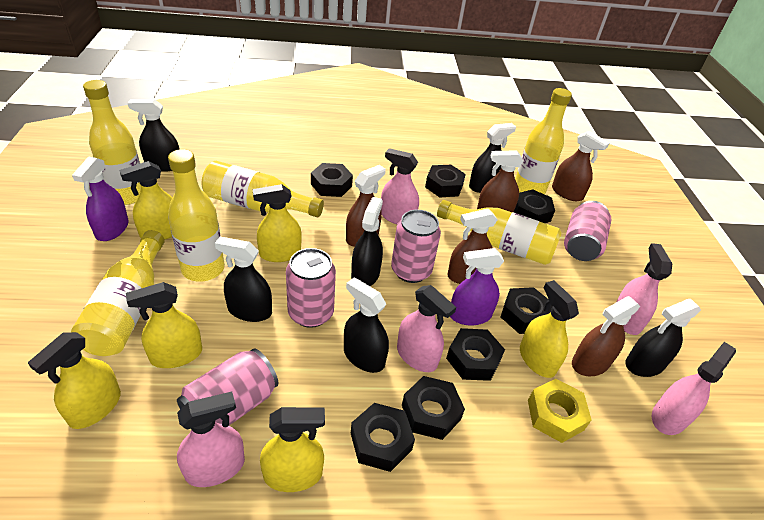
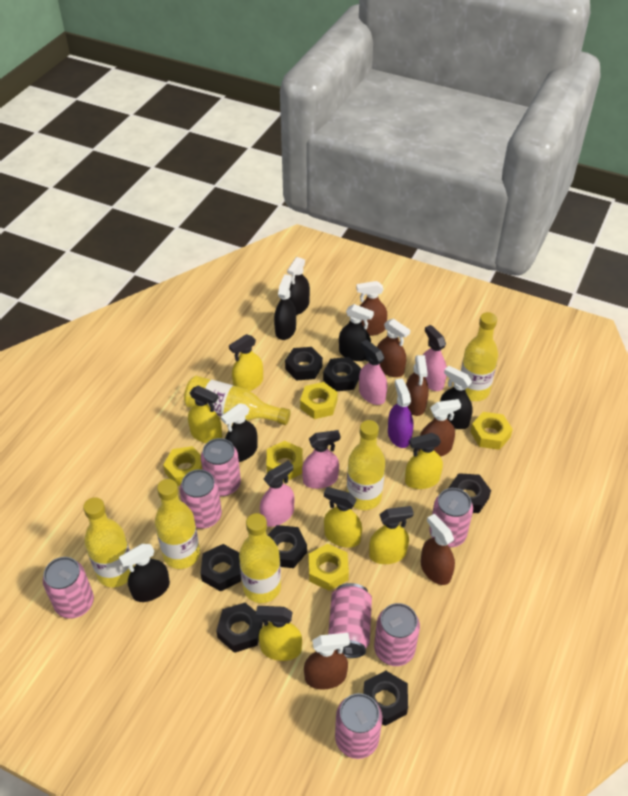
brown spray bottle: [346,165,386,247] [447,209,498,284] [477,150,523,212] [552,131,609,201] [572,296,640,376] = 5 -> [304,633,350,690] [356,281,387,336] [377,319,410,377] [406,355,429,416] [419,399,461,457] [421,514,455,585] = 6
pink can: [177,348,279,425] [286,248,336,328] [391,210,441,283] [564,201,611,261] = 4 -> [43,557,94,619] [180,469,222,529] [201,438,241,497] [328,583,372,658] [335,693,382,759] [374,603,420,666] [429,488,473,548] = 7
pink spray bottle: [177,392,245,487] [381,148,419,224] [397,285,456,372] [616,243,672,335] [652,342,736,435] = 5 -> [260,461,294,527] [302,430,340,489] [359,340,387,405] [423,325,447,391] = 4
purple spray bottle: [72,156,129,241] [450,248,504,326] = 2 -> [388,379,413,448] = 1
yellow nut: [528,379,591,443] = 1 -> [163,446,202,486] [267,441,303,482] [300,382,338,419] [309,543,349,591] [470,412,513,450] = 5

